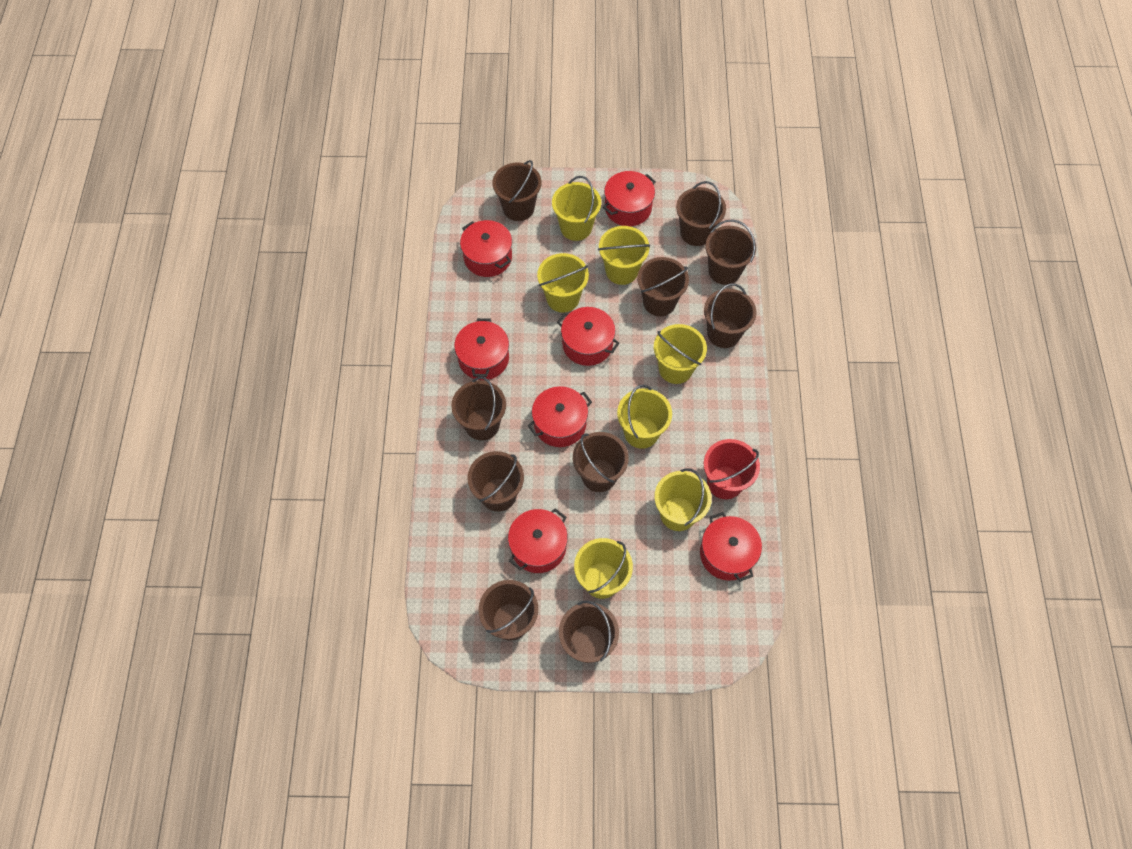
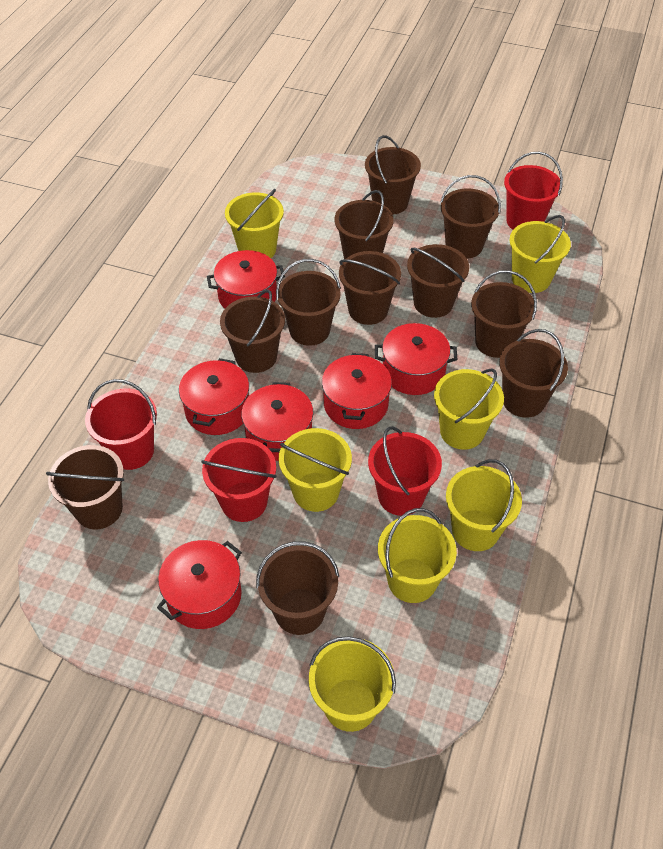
brown bucket: [451,377,506,441] [467,451,524,512] [478,580,538,641] [493,160,541,221] [559,600,619,663] [573,432,629,492] [637,257,689,316] [676,181,726,246] [704,283,757,348] [705,219,756,285] = 10 -> [46,445,124,529] [220,290,285,373] [256,541,339,635] [276,259,341,346] [334,190,394,259] [339,251,401,325] [365,135,421,215] [407,244,469,318] [440,175,501,259] [471,270,537,358] [499,329,568,418] = 11
red bucket: [704,439,760,499] = 1 -> [85,379,157,470] [201,438,276,522] [368,426,442,516] [504,152,563,230] = 4
red pot: [454,318,509,380] [460,220,512,277] [508,508,568,573] [528,386,592,447] [557,307,620,366] [603,171,656,226] [700,512,762,582] = 7 -> [157,540,242,629] [179,358,249,435] [207,250,285,309] [241,382,313,461] [322,353,392,429] [375,323,458,395] = 6

